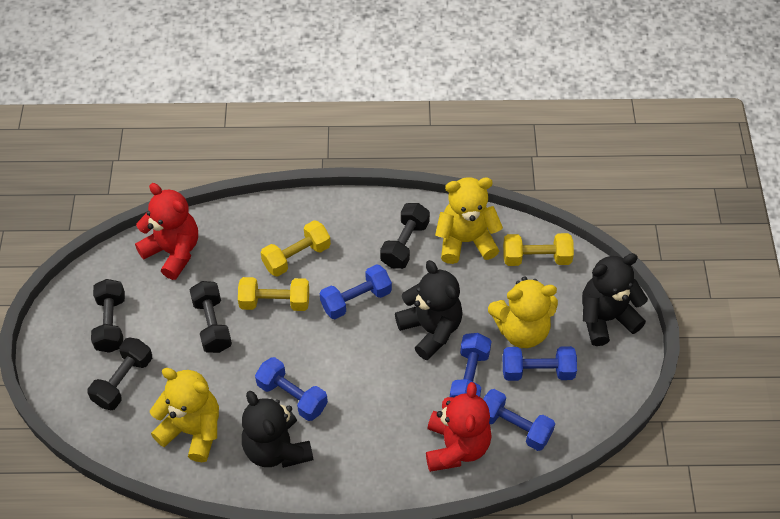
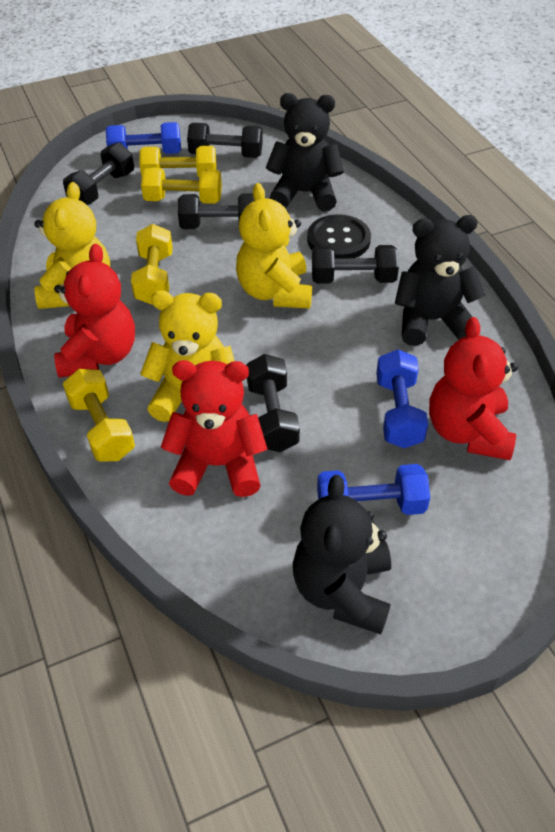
black button: none = 0 -> [307,214,371,259] = 1
black dumbbell: [88,337,152,410] [91,279,125,353] [190,281,232,353] [380,203,430,269] = 4 -> [63,142,134,205] [178,193,255,229] [187,123,263,158] [246,354,300,452] [312,245,399,284] = 5
blue dumbbell: [255,357,328,421] [320,264,392,319] [450,333,492,397] [483,389,555,451] [503,346,577,381] = 5 -> [106,122,181,154] [317,464,430,515] [376,349,428,448] = 3
red teddy bear: [135,183,198,280] [426,382,492,472] = 2 -> [54,244,135,378] [161,360,267,497] [429,317,518,460] = 3
yellow dumbbell: [238,277,309,311] [260,220,331,277] [503,233,574,266] = 3 -> [63,369,135,462] [131,224,172,305] [140,146,216,177] [141,167,222,204] = 4

